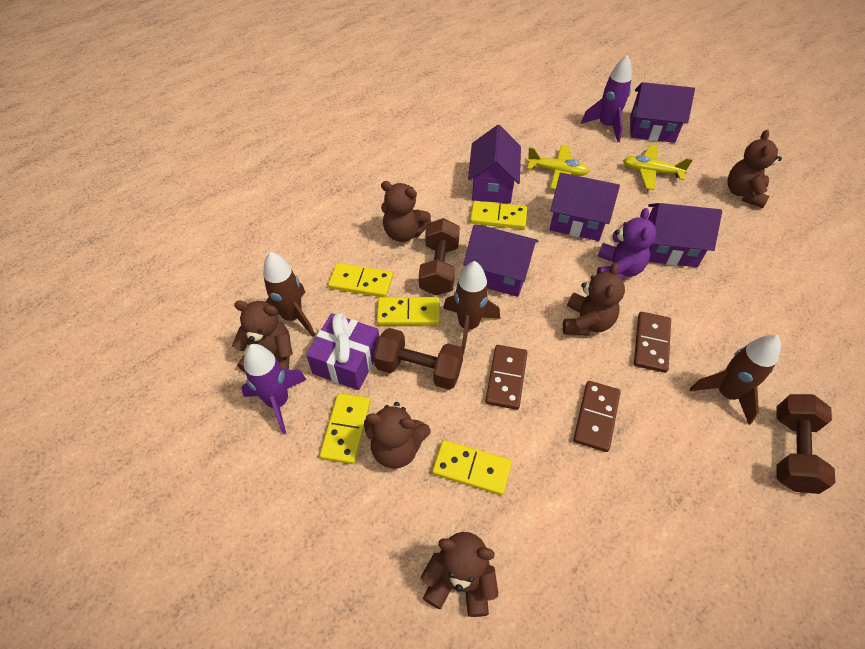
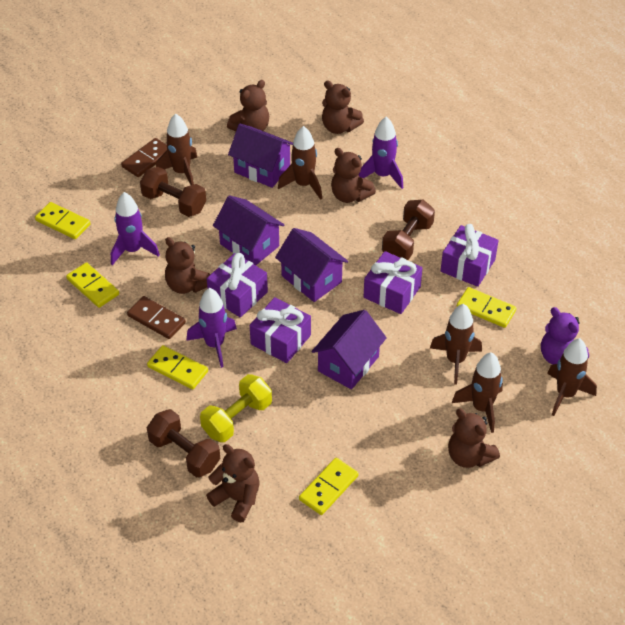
brown domino: [485,345,528,410] [573,381,621,452] [634,312,671,373] = 3 -> [121,138,167,177] [127,296,186,339] = 2
brown rocket: [263,252,315,337] [443,261,500,351] [690,335,781,425] = 3 -> [156,113,197,185] [278,126,322,200] [430,304,482,385] [452,352,503,433] [547,338,597,416] = 5
purple gift: [306,313,379,390] = 1 -> [207,253,268,318] [250,297,311,363] [364,251,423,314] [441,224,499,287] = 4
purple house: [463,225,538,297] [468,125,521,203] [550,173,620,241] [630,82,695,143] [648,203,722,267] = 5 -> [213,195,284,265] [228,123,293,188] [275,228,348,302] [311,310,387,389] = 4
purple rocket: [241,344,307,434] [581,55,632,142] = 2 -> [111,192,160,265] [186,288,237,368] [359,117,403,189] = 3
yellow dumbbell: none = 0 -> [200,374,272,442] = 1
yellow plane: [527,145,589,190] [623,145,693,190] = 2 -> none = 0

